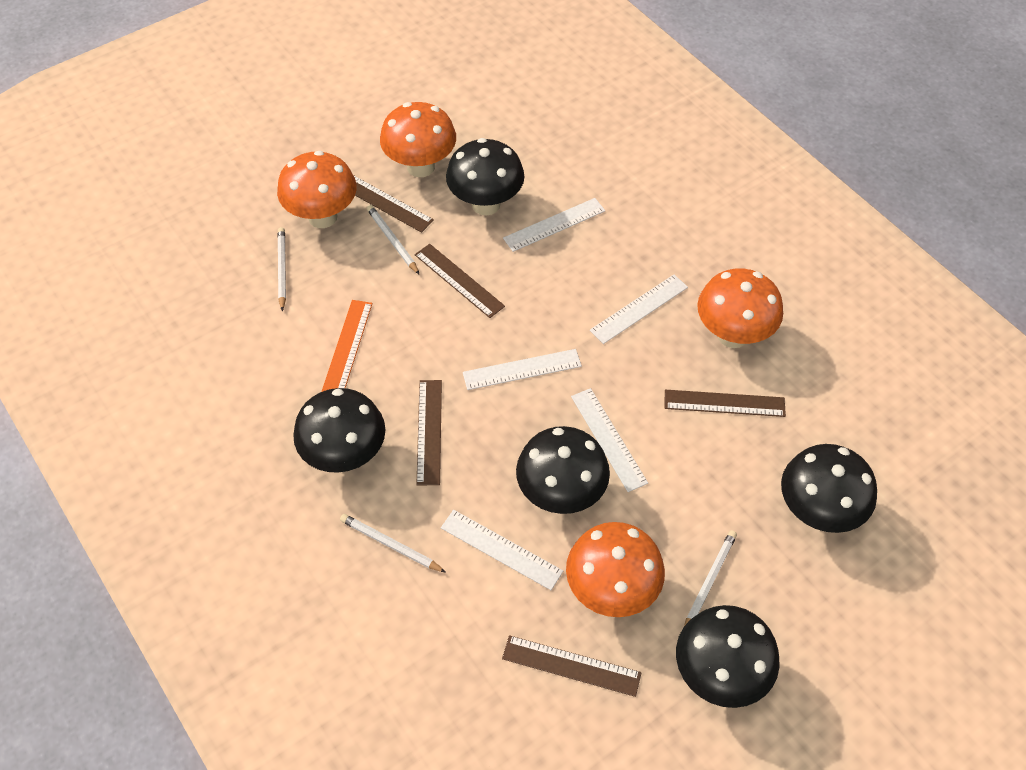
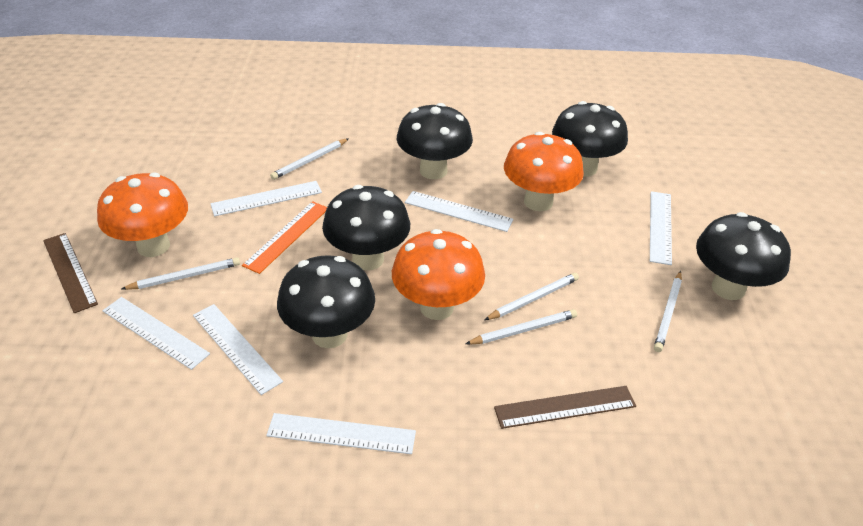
brown ruler: [353,175,434,233] [415,244,505,318] [416,380,442,486] [502,635,642,697] [665,390,786,417] = 5 -> [43,233,98,313] [494,386,636,429] = 2
orange mushroom: [277,151,357,228] [380,102,456,177] [566,522,665,617] [697,269,783,348] = 4 -> [97,172,188,257] [392,229,485,320] [504,132,584,211] = 3
white pencil: [278,227,286,311] [340,514,446,573] [367,205,420,275] [684,530,737,626] = 4 -> [121,257,240,290] [270,138,349,180] [465,309,577,344] [484,273,579,320] [654,271,682,352] = 5
white ruler: [441,510,563,590] [463,349,582,390] [503,198,605,252] [571,388,648,492] [590,275,688,344] = 5 -> [102,297,210,370] [193,304,283,395] [210,181,322,216] [266,413,416,454] [405,191,514,232] [650,191,672,265] = 6

